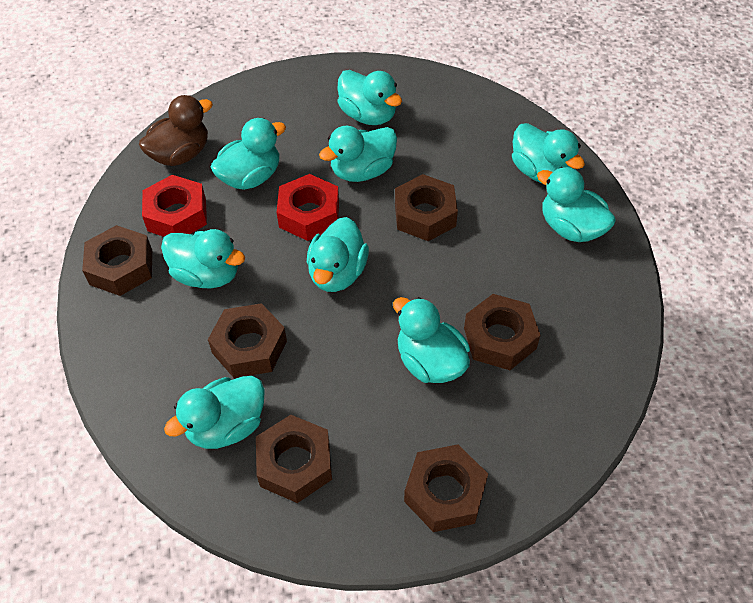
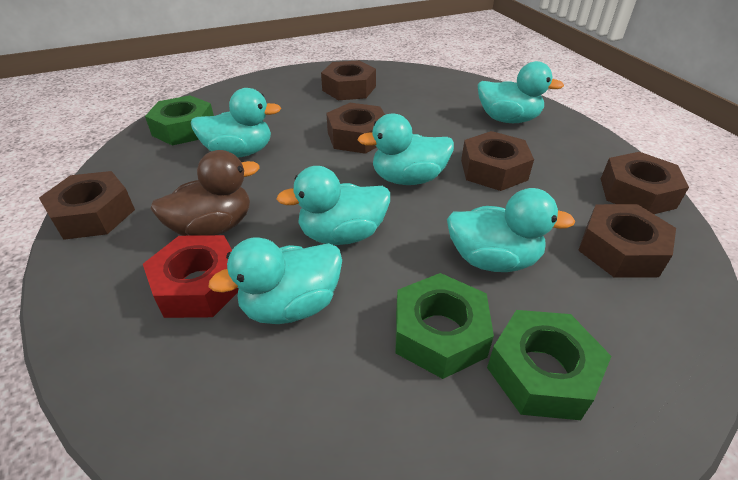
green nut: none = 0 -> [145,95,214,146] [396,273,494,379] [487,310,611,420] = 3
red nut: [142,175,207,237] [277,174,339,241] = 2 -> [143,235,239,318] = 1
turquoise duck: [161,229,245,288] [164,376,265,449] [211,118,286,190] [307,217,369,292] [319,126,397,182] [337,70,402,125] [393,297,470,383] [512,123,585,183] [537,167,616,242] = 9 -> [191,88,281,158] [209,237,342,324] [277,166,390,245] [358,114,454,185] [447,188,575,272] [478,61,564,123] = 6

